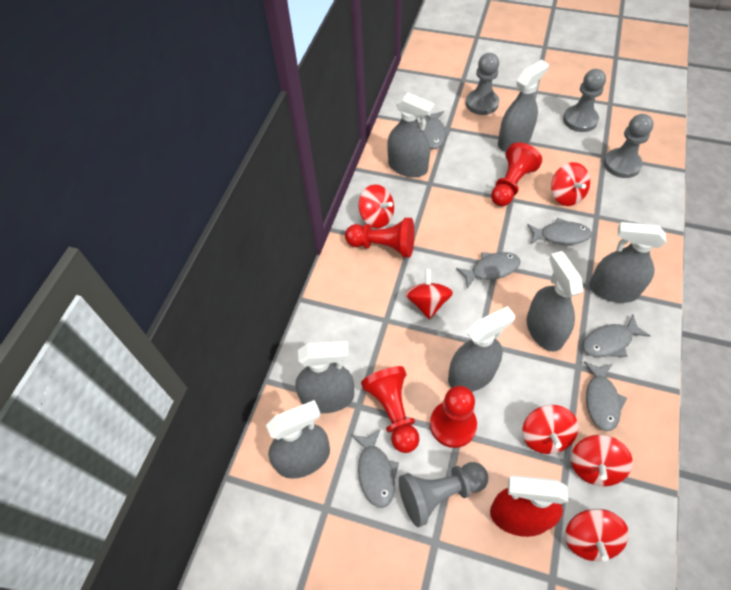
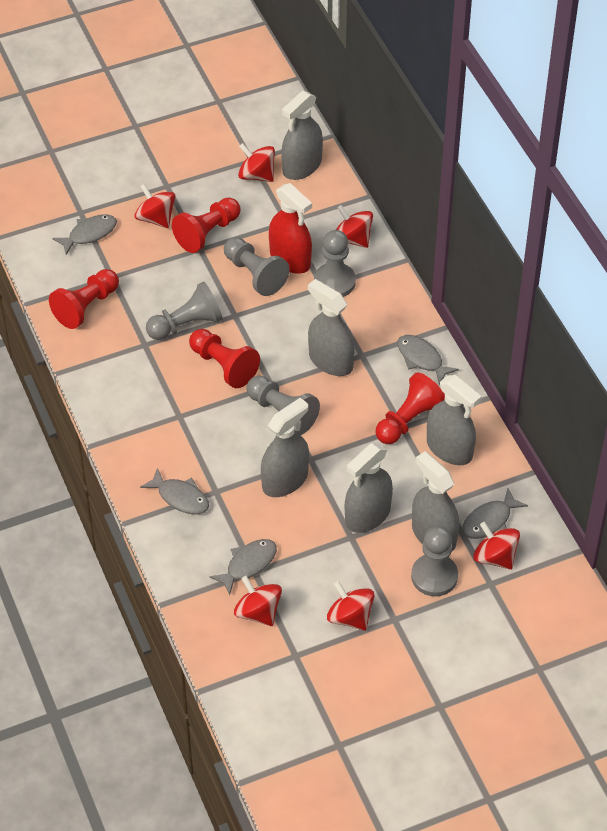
grey fish: [352,429,399,508] [423,111,451,149] [456,252,521,288] [527,218,592,245] [582,315,650,357] [584,361,627,431] = 6 -> [52,214,117,255] [140,468,209,515] [209,539,277,595] [397,335,459,385] [462,489,528,539] = 5
grey pawn: [399,462,488,527] [466,53,499,115] [563,69,606,132] [604,114,653,178] = 4 -> [146,282,223,340] [224,237,290,296] [246,376,320,435] [314,230,356,297] [411,526,458,597] = 5
grey spray bottle: [266,400,330,479] [295,341,354,413] [387,93,435,177] [448,306,515,392] [498,60,549,152] [527,251,583,352] [589,222,666,303] = 7 -> [261,397,309,497] [281,91,323,180] [308,279,355,376] [345,443,393,533] [412,452,459,551] [427,375,482,465] = 6

